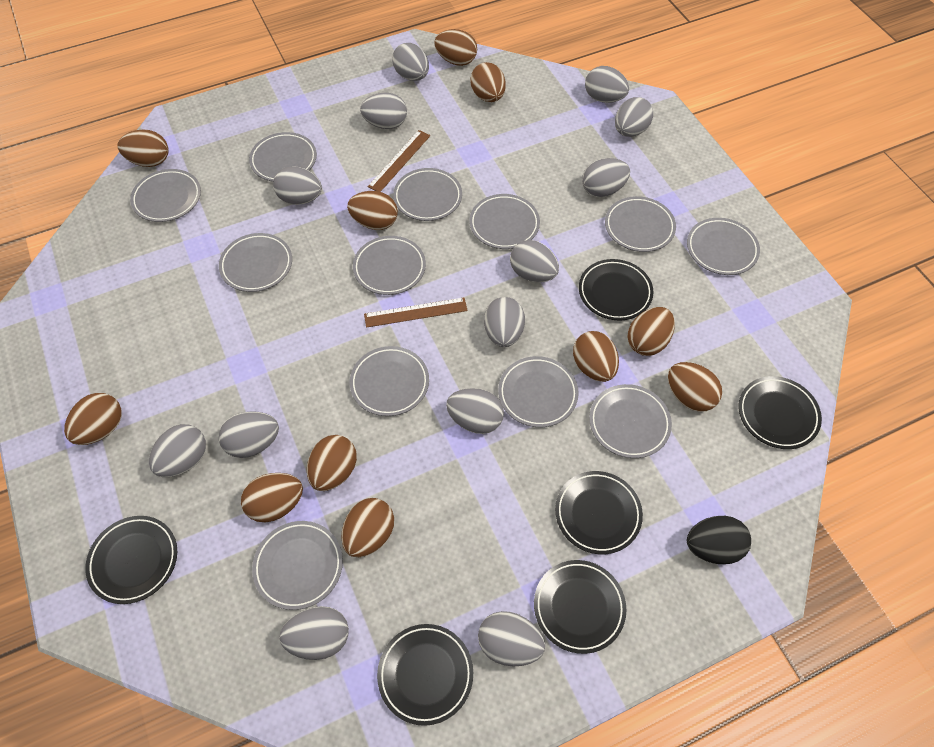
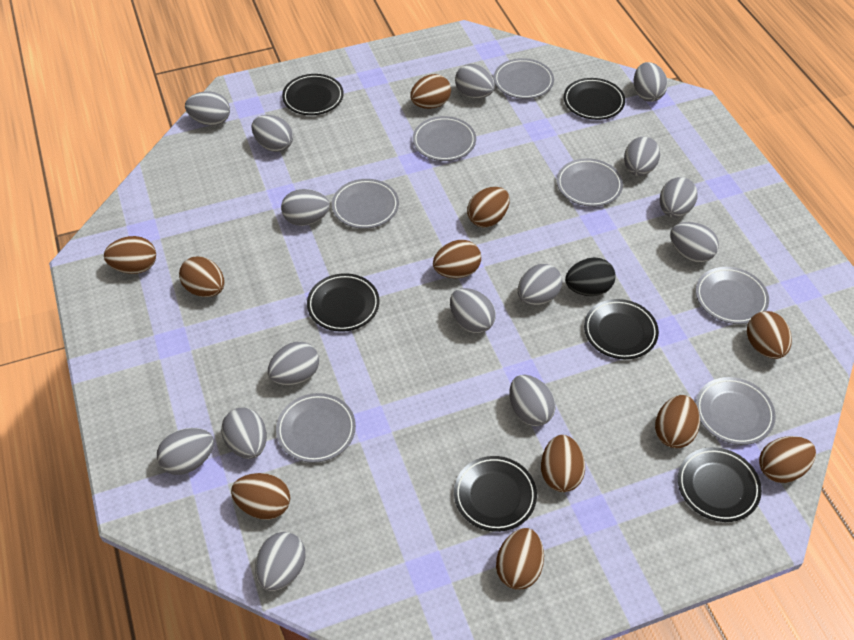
brown ruler: [364,297,468,328] [368,130,430,192] = 2 -> none = 0
grey egg: [149,424,206,477] [219,411,279,458] [273,166,322,205] [279,606,349,660] [360,93,407,129] [392,43,429,81] [446,388,504,434] [478,611,545,666] [484,297,525,347] [510,240,559,282] [582,158,630,197] [585,66,629,103] [615,97,653,137] = 13 -> [157,428,214,475] [185,91,230,126] [221,408,267,459] [251,115,293,152] [255,532,306,591] [268,342,319,386] [281,189,330,226] [450,288,496,334] [455,64,495,99] [509,375,556,426] [518,264,562,306] [624,137,660,176] [634,62,668,102] [660,177,698,218] [670,222,719,263] = 15
grey plate: [130,169,201,222] [219,233,292,292] [249,132,317,182] [252,521,343,610] [350,346,429,416] [353,236,426,295] [393,168,462,221] [469,194,540,249] [498,356,579,427] [589,384,672,458] [605,196,676,252] [687,218,760,275] = 12 -> [276,393,356,463] [332,179,399,229] [413,116,476,161] [494,58,554,99] [557,158,623,207] [696,267,769,324] [696,377,776,445] = 7

